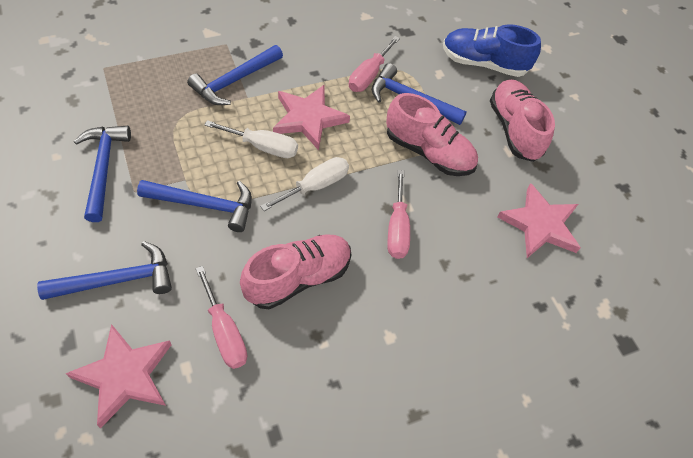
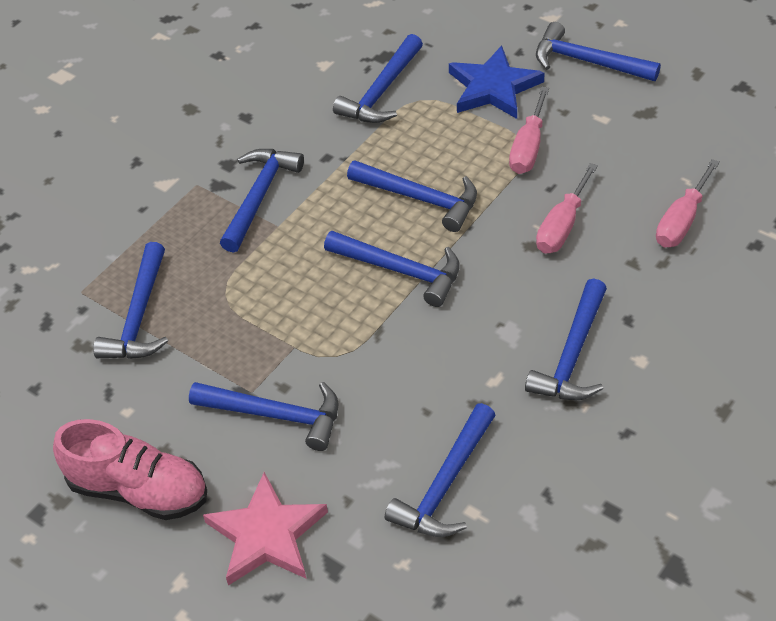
blue hammer: [37,241,172,300] [74,126,131,222] [137,180,252,232] [187,45,283,105] [372,63,467,125] = 5 -> [93,242,168,359] [189,382,338,451] [220,149,304,253] [324,231,460,307] [333,34,423,123] [347,161,477,232] [385,403,496,537] [525,279,607,400] [536,22,661,81] = 9
blue shoe: [443,24,541,77] = 1 -> none = 0
blue star: none = 0 -> [449,45,544,119] = 1
pink shoe: [240,234,352,309] [386,93,478,176] [490,80,555,162] = 3 -> [53,419,207,520] = 1
pink star: [65,324,171,428] [273,85,350,150] [497,183,581,258] = 3 -> [203,472,328,586] = 1
white screwdriver: [205,120,298,158] [260,157,349,211] = 2 -> none = 0

